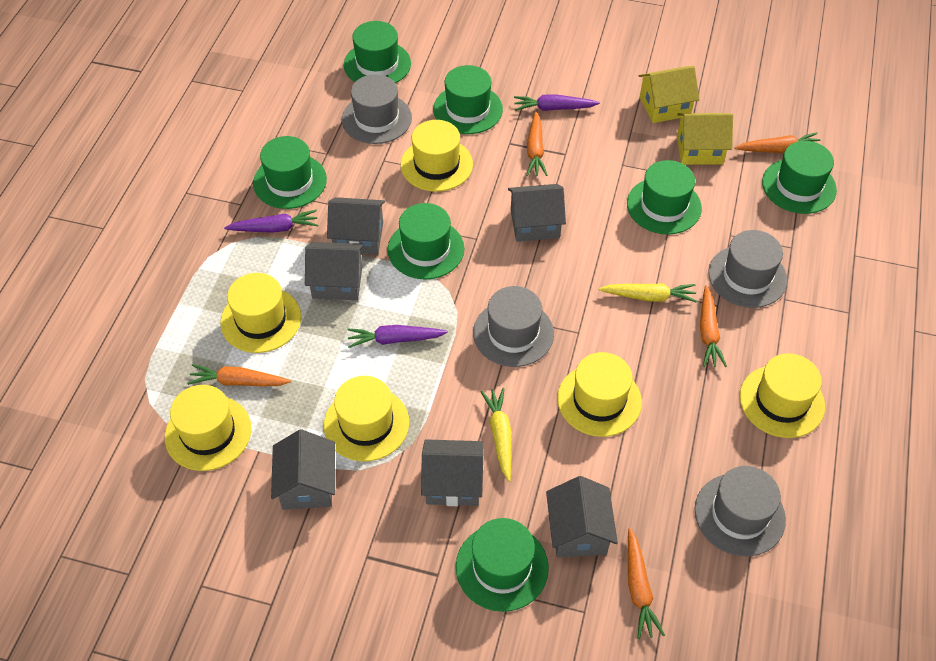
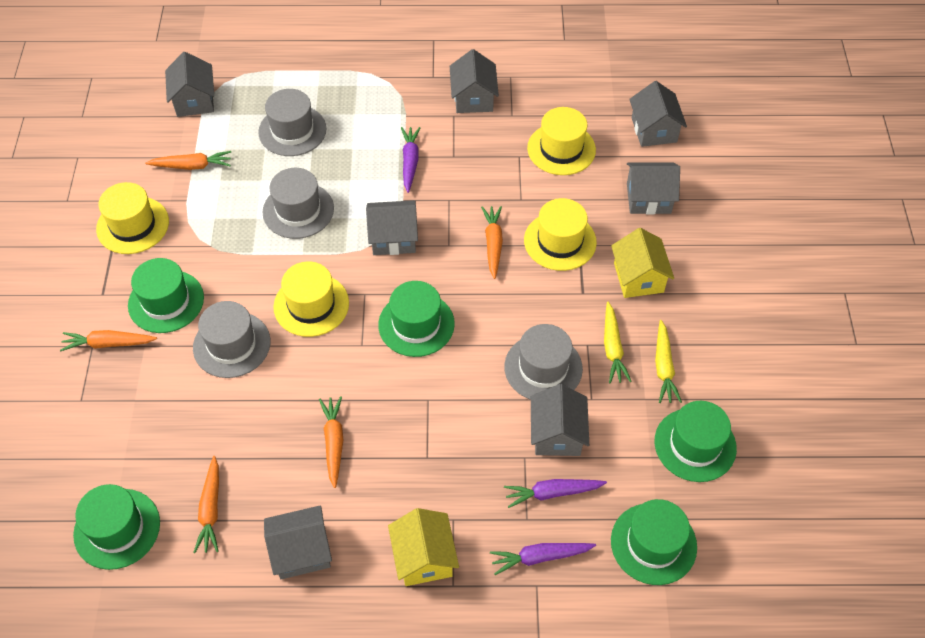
green hat: [253,136,327,209] [344,21,411,83] [388,203,464,280] [433,65,503,134] [456,518,549,612] [627,160,702,234] [762,141,837,214] = 7 -> [73,484,160,570] [128,258,204,333] [378,281,455,357] [611,499,697,585] [655,401,737,482] = 5
grey house: [271,429,335,510] [305,242,364,300] [327,197,385,255] [421,439,484,506] [508,184,566,242] [546,476,618,558] = 6 -> [165,52,214,117] [264,505,332,579] [366,200,418,255] [450,49,499,113] [531,384,589,456] [627,162,680,214] [629,81,687,147] = 7
yellow hat: [165,385,252,471] [220,273,301,353] [324,376,409,462] [401,120,473,192] [557,352,642,437] [740,353,825,438] = 6 -> [96,182,169,254] [273,261,349,337] [524,198,597,271] [527,107,596,175] = 4

